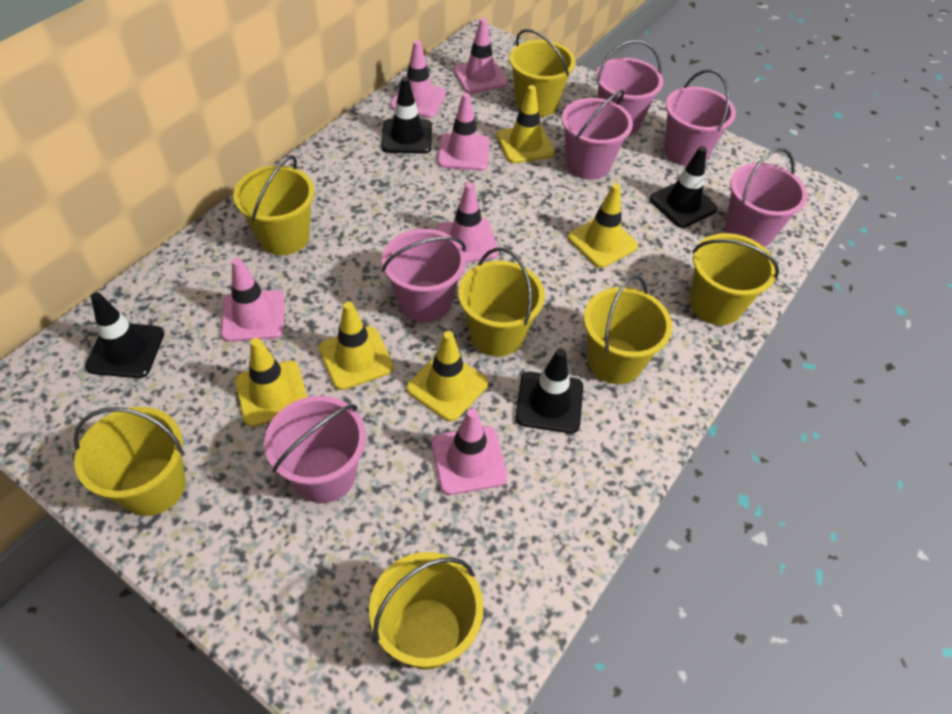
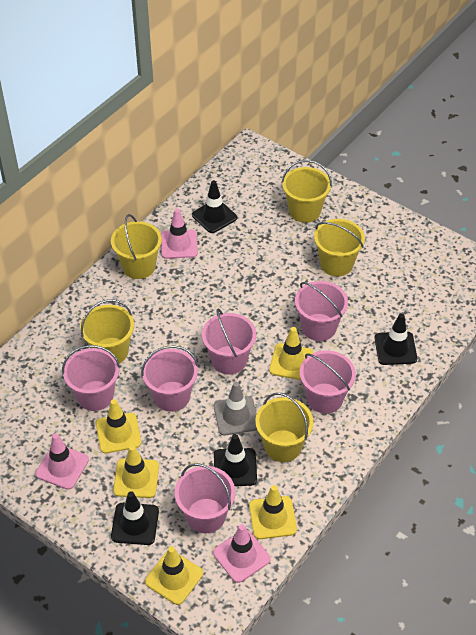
grey traffic cone: none = 0 -> [214,382,257,435] = 1
pink traffic cone: [221,258,285,342] [390,40,446,118] [432,409,508,495] [436,182,499,263] [438,93,490,171] [453,18,508,94] = 6 -> [35,433,89,490] [161,209,198,259] [213,524,271,583] = 3
yellow bucket: [74,407,186,516] [233,155,315,255] [369,552,484,670] [458,248,545,356] [509,29,575,117] [584,275,672,384] [690,233,779,325] = 7 -> [80,299,134,363] [111,214,162,279] [255,393,313,462] [282,160,332,223] [314,219,365,276] = 5

